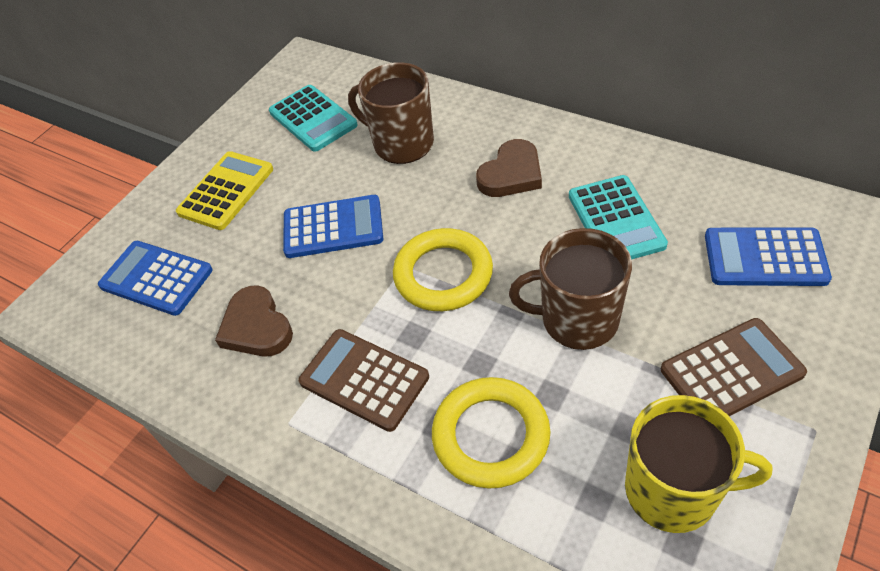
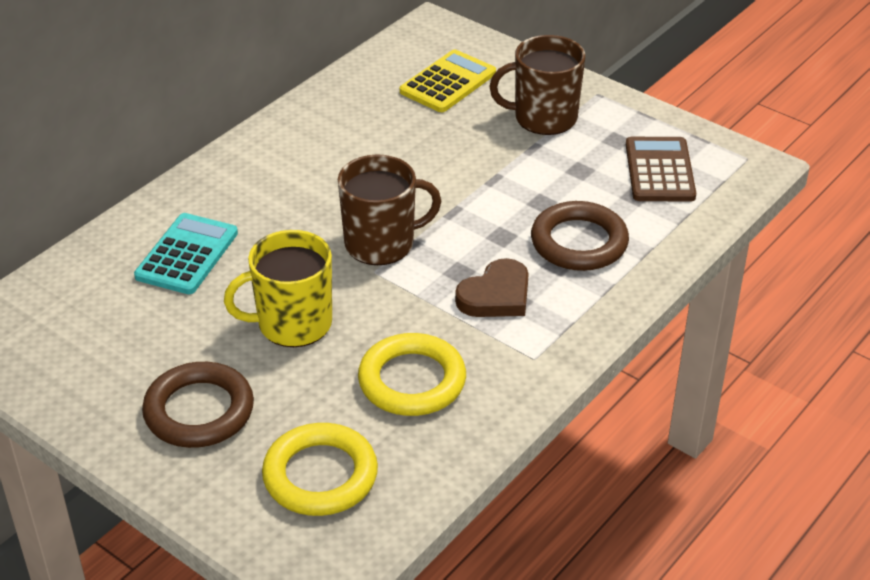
blue calculator: [98,241,213,316] [283,195,383,258] [705,227,832,286] = 3 -> none = 0
brown calculator: [298,329,429,432] [661,318,807,416] = 2 -> [626,137,696,202] = 1
brown heart: [215,285,293,357] [476,139,542,197] = 2 -> [455,258,529,317] = 1
brown ring: none = 0 -> [142,362,254,448] [531,201,629,271] = 2
turquoise calculator: [269,85,358,152] [569,175,668,260] = 2 -> [134,213,238,294] = 1

